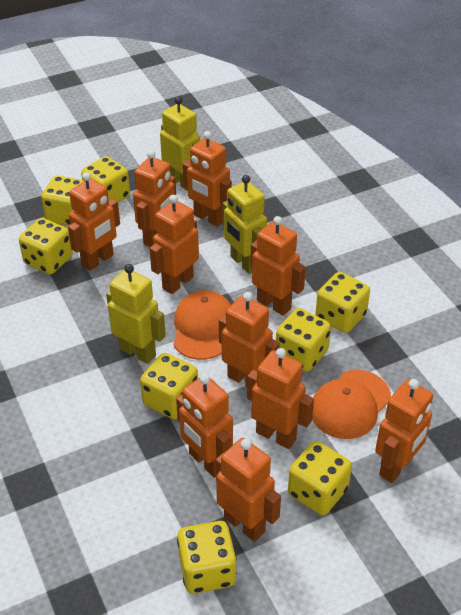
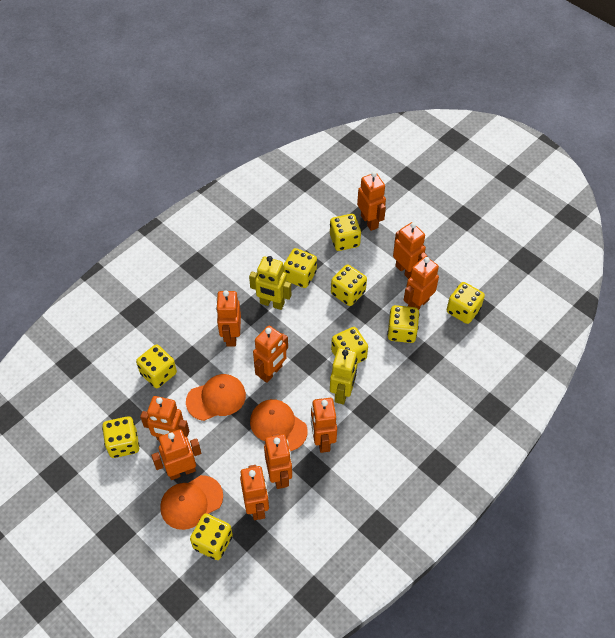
orange cap: [173,290,231,360] [312,370,391,439] = 2 -> [160,475,223,530] [186,374,246,421] [250,399,308,451] = 3
yellow dice: [19,218,73,275] [41,176,84,226] [81,156,130,203] [140,353,198,419] [177,521,237,594] [276,308,331,372] [288,441,352,515] [315,272,370,333] = 8 -> [102,416,139,458] [136,344,177,388] [190,513,233,560] [283,248,317,288] [330,214,361,251] [331,265,367,306] [331,327,368,363] [387,305,419,343] [446,282,485,324] = 9
yellow robot: [106,264,166,364] [160,96,200,191] [223,175,267,274] = 3 -> [249,256,291,310] [330,348,358,404] = 2

